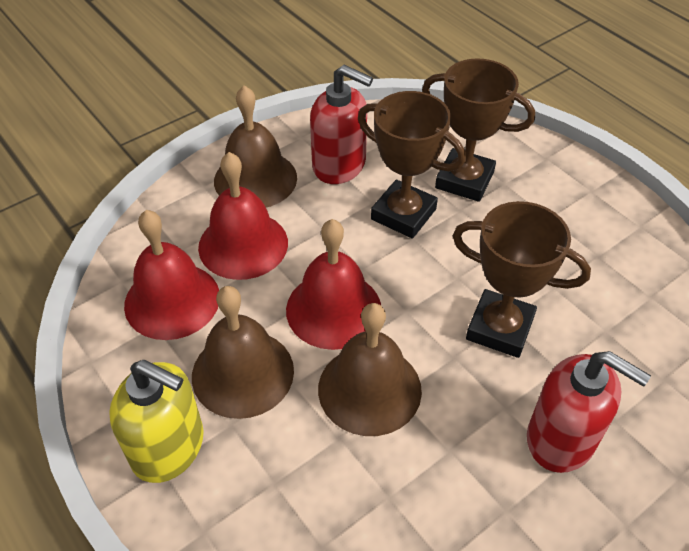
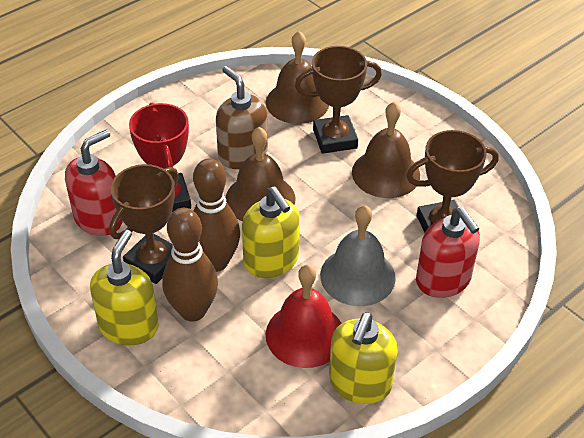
brown bowling pin: none = 0 -> [162,208,218,322] [193,158,240,272] = 2
brown soap dispenser: none = 0 -> [216,66,268,169] = 1
grey bell: none = 0 -> [320,205,396,306] = 1
red bell: [124,210,219,340] [198,152,288,280] [286,219,381,350] = 3 -> [266,264,342,368] = 1
red trophy: none = 0 -> [129,103,191,213] = 1
yellow soap dispenser: [109,360,204,483] = 1 -> [90,230,159,345] [242,187,300,278] [329,312,398,404] = 3

